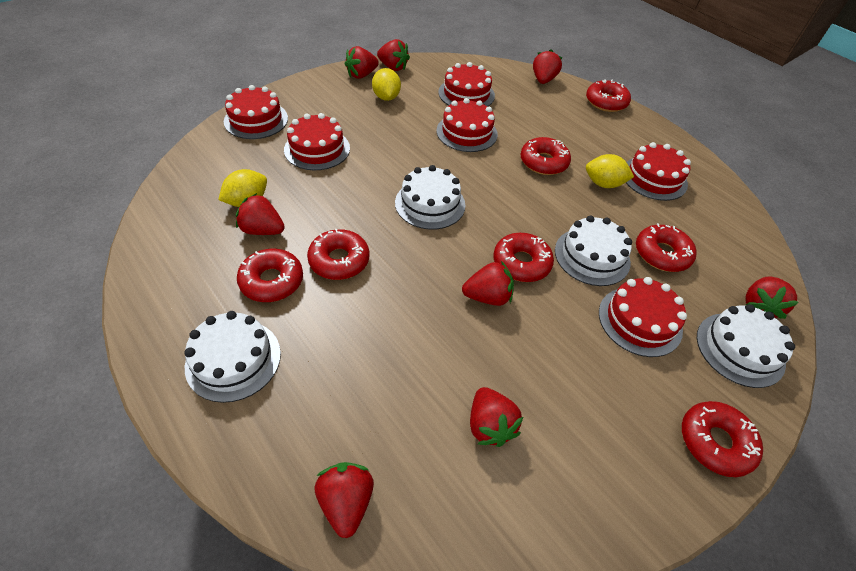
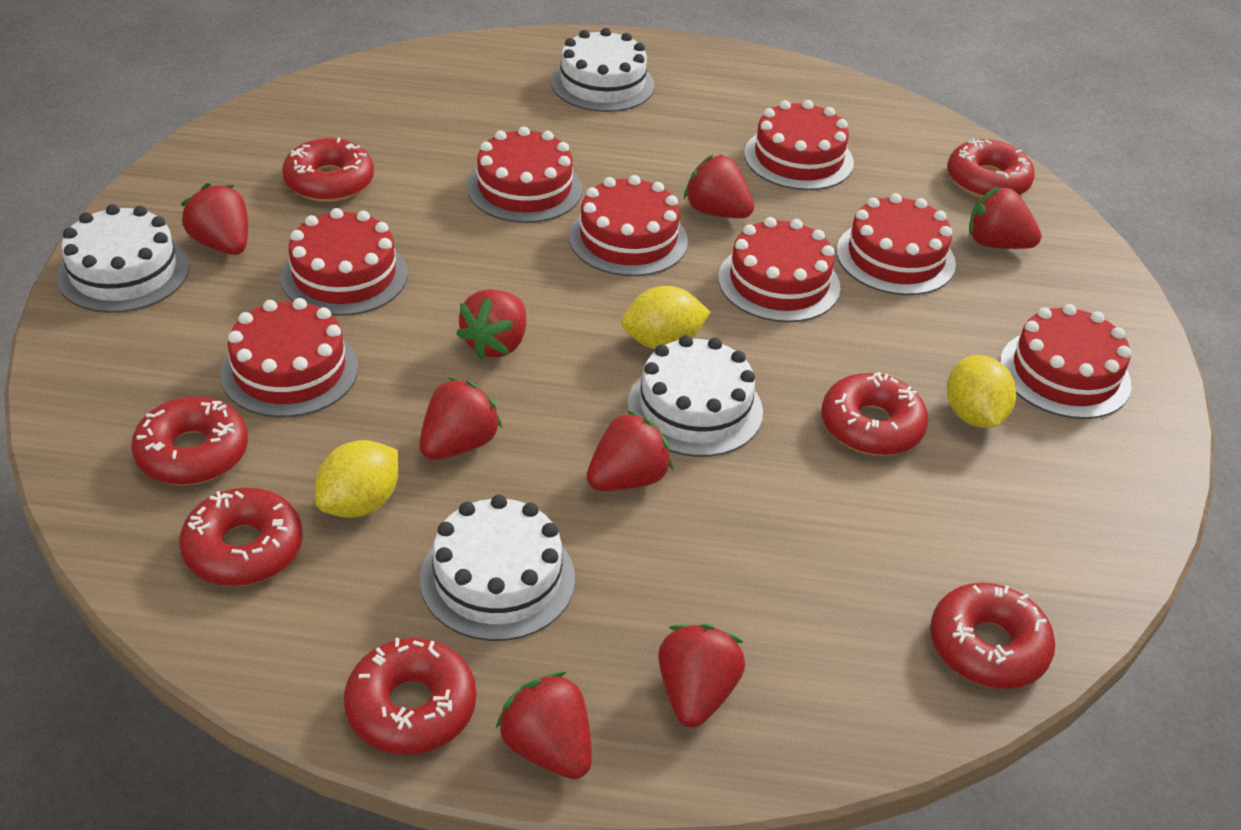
red cake: [224,85,288,139] [284,113,350,170] [436,98,498,152] [438,62,495,107] [599,277,687,357] [626,142,691,201] = 6 -> [220,298,359,417] [280,208,408,316] [467,126,582,223] [569,175,688,276] [718,217,841,322] [744,100,854,190] [836,193,956,295] [1000,304,1131,419] = 8

